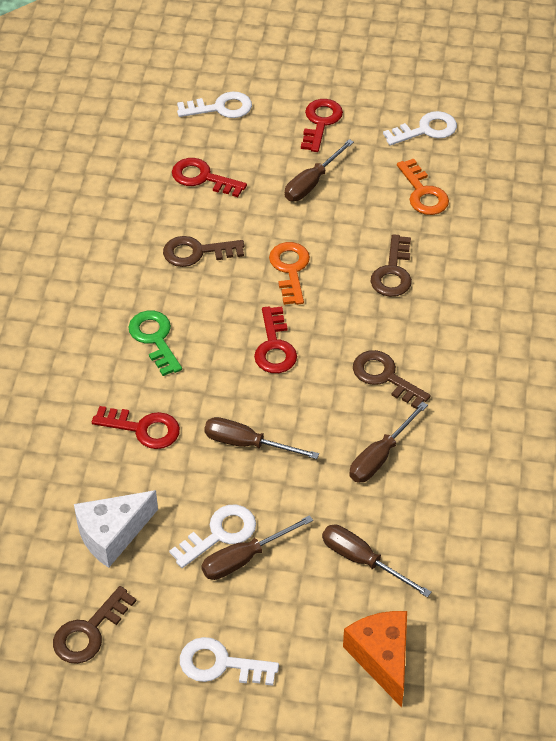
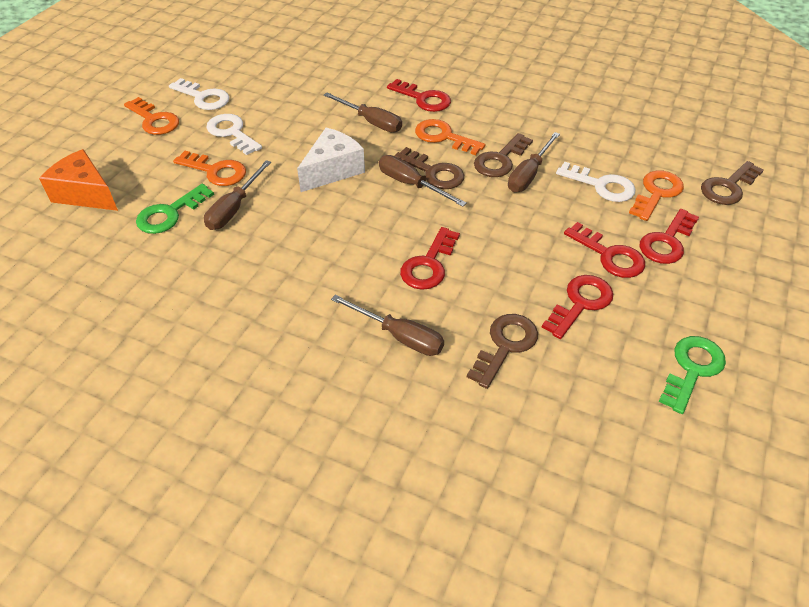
green key: [129,311,182,376] = 1 -> [136,184,214,234] [659,336,726,414] = 2
orange key: [269,242,310,305] [397,159,449,215] = 2 -> [124,97,179,135] [173,151,246,186] [415,119,485,155] [629,171,684,221] = 4
red key: [92,406,180,449] [172,158,247,197] [254,306,297,373] [301,99,343,152] = 4 -> [387,79,451,112] [400,227,460,290] [542,275,613,339] [564,222,645,278] [640,209,699,264] = 5
white key: [169,505,256,568] [177,91,252,118] [180,637,279,686] [383,111,457,145] = 4 -> [169,78,229,110] [206,114,262,155] [556,162,636,202] = 3

